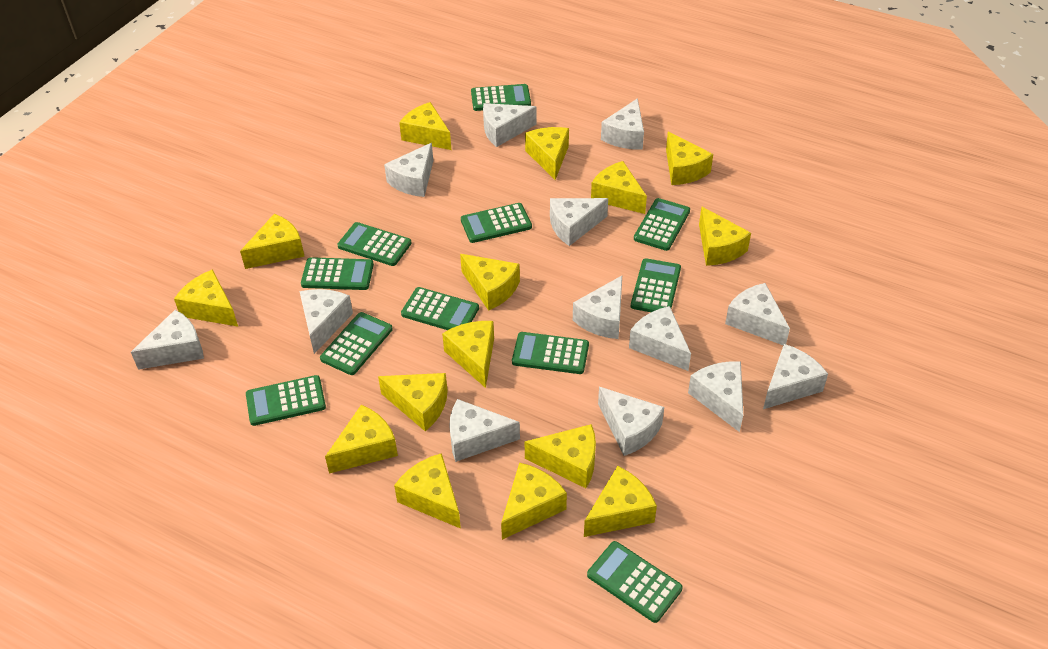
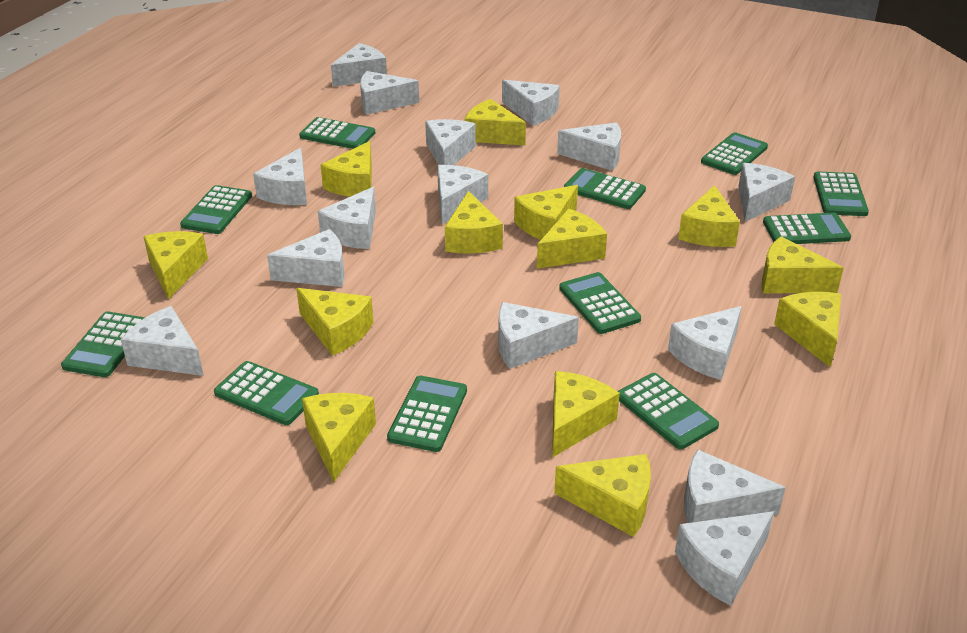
white cheese: [131,310,204,370] [299,289,353,354] [384,143,433,197] [449,399,520,462] [483,103,537,147] [550,198,608,246] [573,276,622,339] [598,387,664,456] [601,98,644,149] [629,306,691,371] [688,361,743,432] [725,283,790,345] [763,344,828,409] = 13 -> [121,306,204,376] [253,148,307,205] [267,229,344,287] [318,187,376,249] [331,43,387,87] [360,71,419,115] [425,119,476,165] [437,165,488,224] [498,302,579,369] [502,80,560,126] [557,122,621,171] [668,306,742,380] [675,511,774,606] [684,449,786,523] [738,163,795,222] = 15
yellow cheese: [174,269,238,327] [240,214,305,269] [325,405,398,474] [378,373,448,431] [394,453,461,529] [399,102,451,150] [442,321,494,388] [460,254,520,311] [501,463,567,540] [525,127,569,180] [525,424,596,488] [584,466,657,537] [591,161,647,214] [666,132,713,185] [699,207,751,266] = 15 -> [143,231,208,299] [296,288,373,356] [302,393,376,483] [321,141,372,197] [445,191,503,254] [465,99,526,146] [514,185,578,240] [537,209,607,269] [552,371,620,458] [554,454,651,537] [678,185,740,247] [762,236,844,294] [774,292,841,367] = 13

